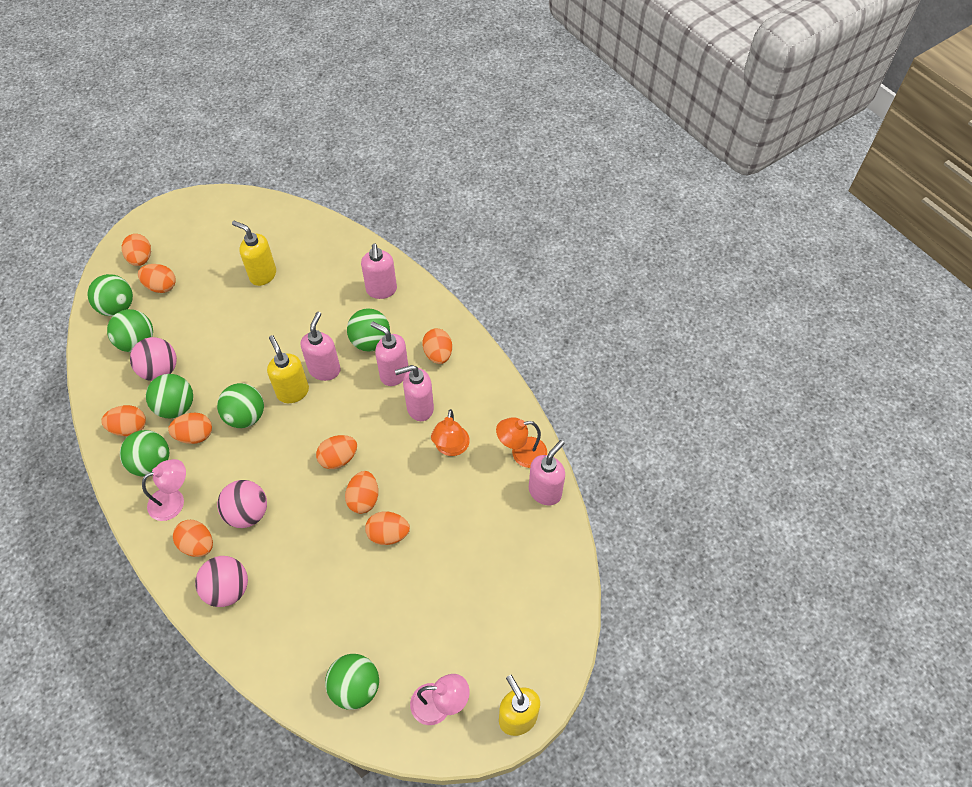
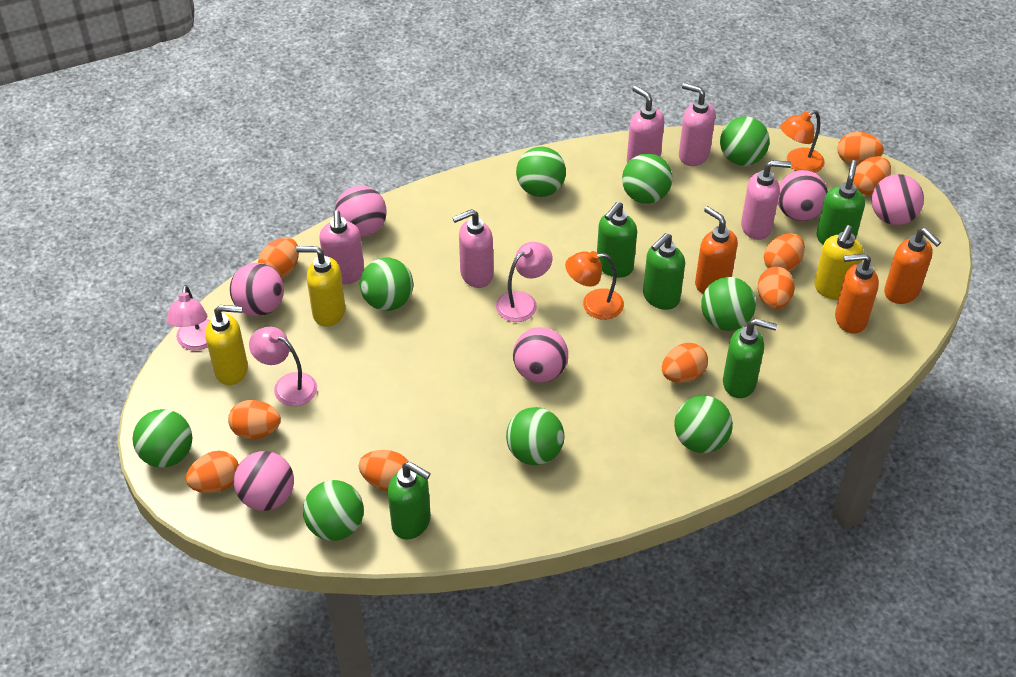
green ball: [87,274,133,316] [107,309,153,352] [120,430,169,477] [146,374,193,419] [217,383,264,428] [325,654,379,710] [347,309,390,351] = 7 -> [133,409,192,468] [303,480,364,541] [360,258,413,311] [506,407,564,465] [516,147,566,197] [622,153,672,204] [674,396,733,453] [701,277,756,331] [720,117,770,166] = 9
green soap dispenser: none = 0 -> [388,462,431,540] [597,202,637,278] [643,233,685,310] [723,319,777,398] [816,160,865,245] = 5
orange soap dispenser: none = 0 -> [695,206,738,293] [835,253,879,334] [884,228,941,304] = 3
pink ball: [130,337,177,381] [195,556,248,607] [217,480,267,528] = 3 -> [230,263,284,316] [234,451,294,511] [335,186,386,237] [513,327,568,383] [778,170,828,221] [871,174,924,225] = 6
pink lamp: [142,459,186,521] [410,674,470,725] = 2 -> [166,285,210,351] [249,327,317,406] [496,242,552,322] = 3

